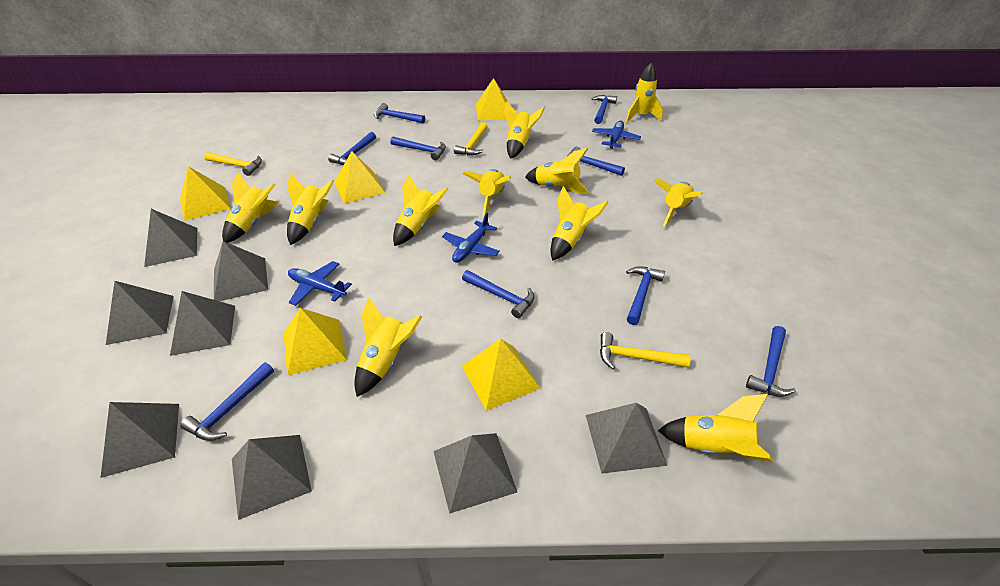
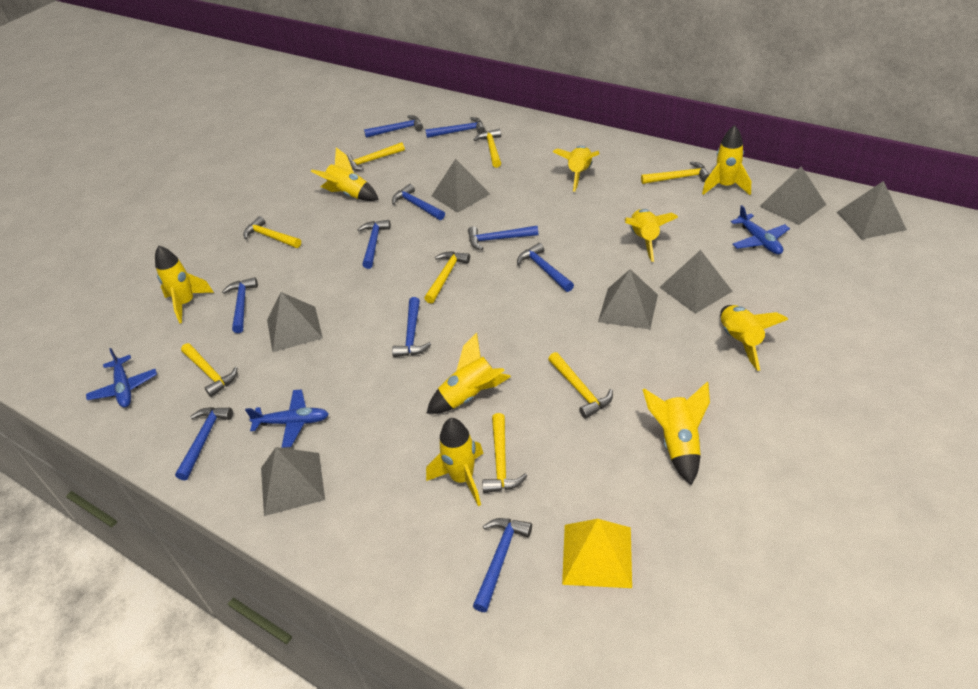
blue hammer: [180,362,274,441] [328,132,376,165] [374,103,425,123] [390,136,446,160] [462,270,534,318] [568,147,625,176] [592,95,617,124] [626,266,665,325] [746,326,796,397] = 9 -> [175,407,233,480] [222,277,258,333] [358,220,391,269] [364,115,423,138] [392,184,445,220] [392,297,431,357] [425,117,485,138] [468,226,538,250] [473,518,532,612] [517,243,574,292] = 10
grey pyramid: [101,402,179,478] [106,281,174,345] [144,209,197,267] [170,291,235,356] [214,241,268,301] [232,435,312,520] [433,433,517,514] [586,403,667,473] = 8 -> [261,447,325,516] [267,292,323,352] [432,159,490,213] [598,269,658,329] [659,250,733,314] [759,166,827,225] [837,181,907,239] = 7
yellow hammer: [204,152,262,176] [454,122,488,156] [600,332,691,369] = 3 -> [181,343,237,397] [243,216,301,248] [347,142,405,171] [424,252,470,304] [474,129,501,168] [482,413,527,493] [548,352,613,419] [641,162,710,184] = 8
yellow pyramid: [180,166,231,221] [284,308,347,376] [334,151,385,204] [462,339,541,411] [475,78,509,121] = 5 -> [562,519,632,588] = 1
yellow rocket: [222,172,278,243] [287,173,334,245] [354,297,422,397] [393,174,448,246] [463,169,511,216] [504,101,545,159] [525,148,590,194] [550,186,609,261] [626,62,663,123] [653,179,702,227] [658,394,773,462] = 11 -> [155,245,214,323] [311,147,379,201] [426,418,484,506] [427,333,511,414] [553,146,599,192] [625,209,678,262] [643,382,710,485] [702,125,751,195] [720,305,789,371] = 9

